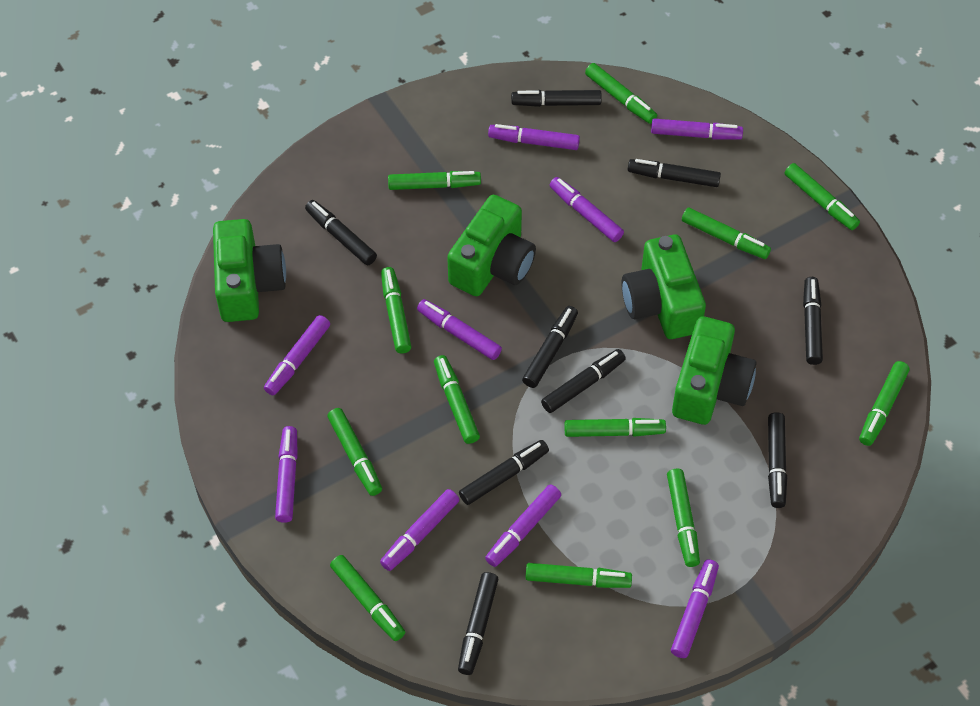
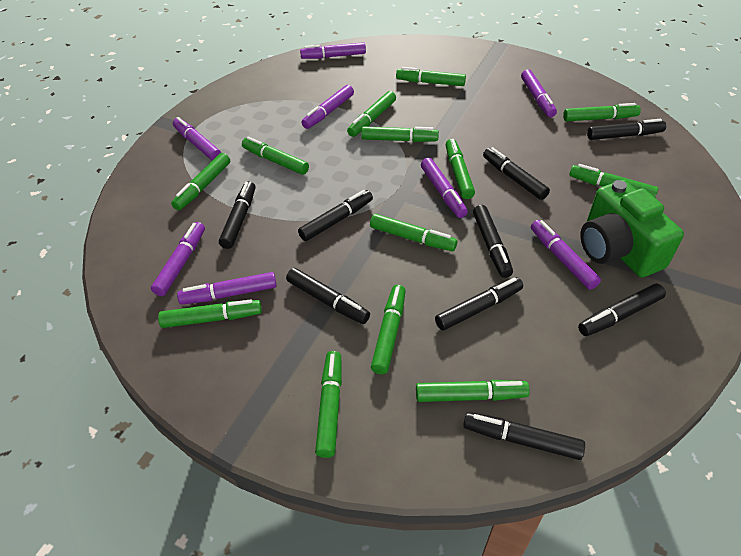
green camera: [213,219,286,322] [447,195,536,296] [621,234,706,339] [672,316,756,425] = 4 -> [580,180,684,277] = 1
green marker: [327,408,382,496] [330,555,405,641] [381,267,411,354] [388,171,481,190] [434,355,480,444] [526,563,632,588] [565,418,666,437] [585,63,657,124] [667,469,700,567] [682,207,771,259] [785,163,860,230] [859,361,910,446] = 12 -> [158,299,262,328] [171,153,230,210] [242,137,309,175] [315,351,342,458] [347,91,396,137] [361,127,439,142] [370,214,457,251] [371,285,406,374] [396,67,466,86] [416,380,530,402] [446,139,475,199] [563,103,641,121] [569,164,658,197] = 13
purple marker: [264,315,330,396] [275,426,298,523] [380,489,459,571] [417,299,502,360] [485,484,561,567] [488,124,580,150] [550,177,624,242] [651,119,743,140] [671,559,719,658] = 9 -> [151,222,205,296] [173,117,221,161] [177,272,277,304] [300,42,366,59] [301,85,354,129] [421,158,468,218] [521,69,557,117] [531,220,601,290] = 8

